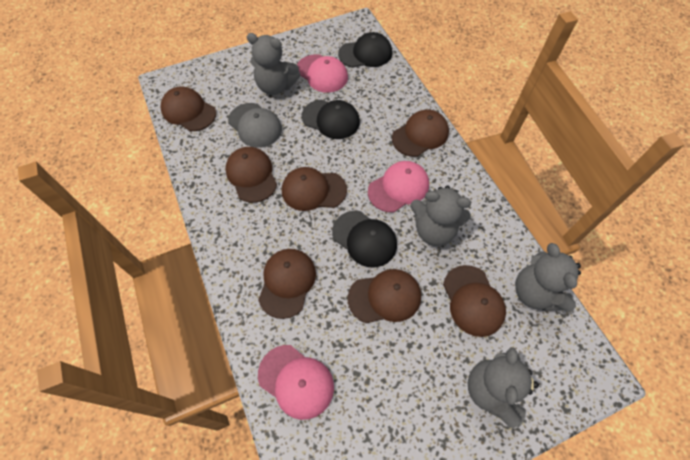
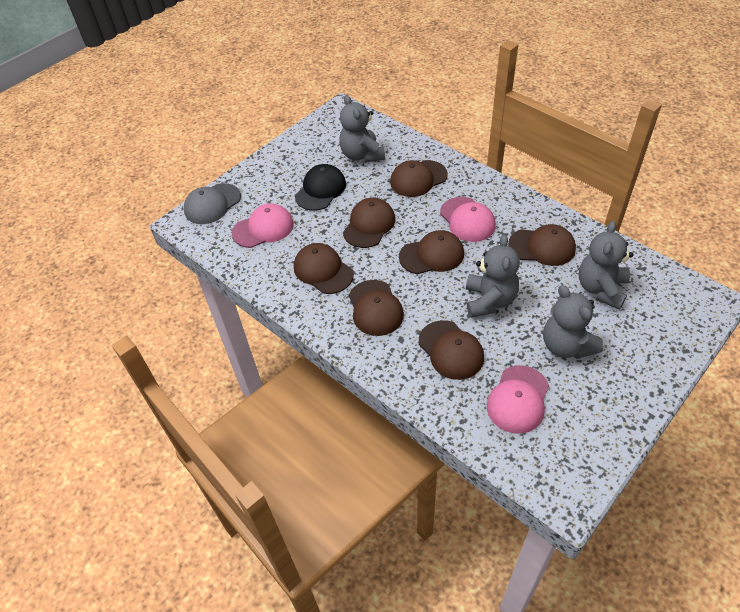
black cap: [302,100,360,139] [332,211,397,267] [338,32,392,68] = 3 -> [295,164,346,211] = 1

